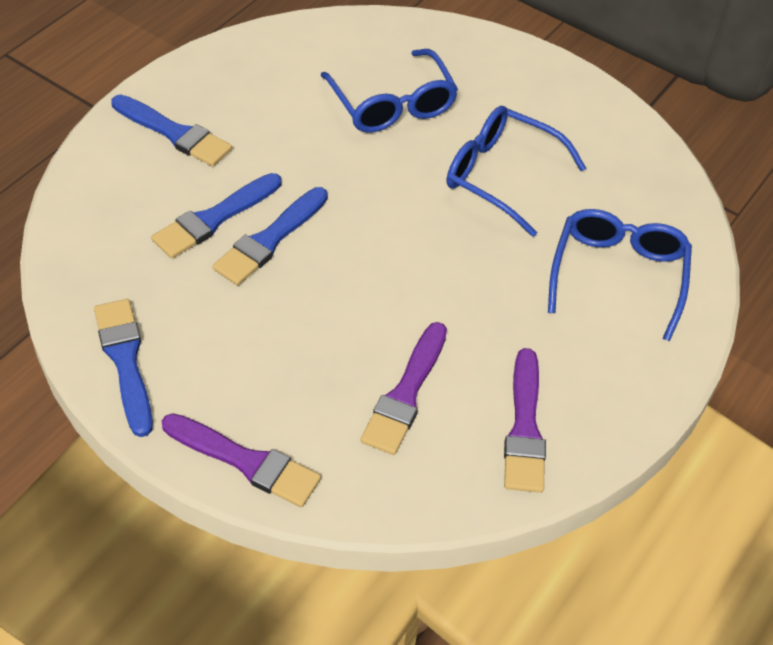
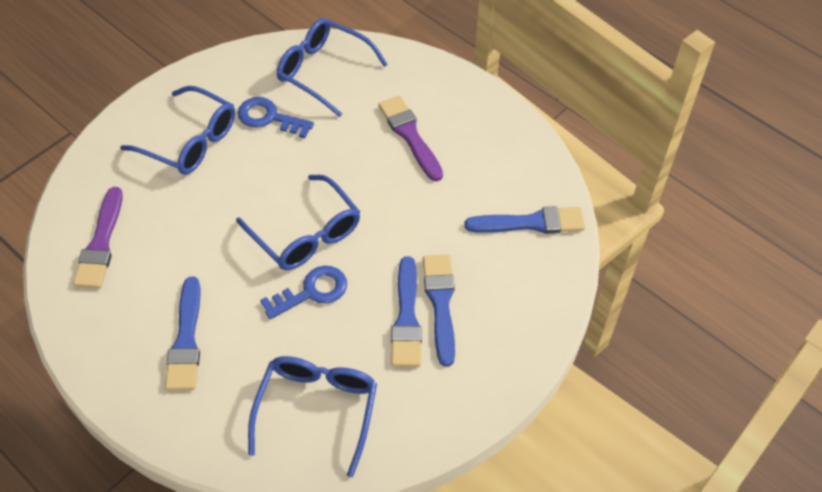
blue glasses: [320,49,458,133] [447,106,586,237] [548,209,692,341] = 3 -> [120,86,235,175] [236,175,360,270] [248,356,377,477] [277,18,388,117] = 4
blue key: none = 0 -> [238,97,314,138] [260,266,347,319] = 2
purple brush: [162,413,321,507] [360,322,447,455] [504,348,546,493] = 3 -> [73,187,123,288] [378,96,443,181] = 2

